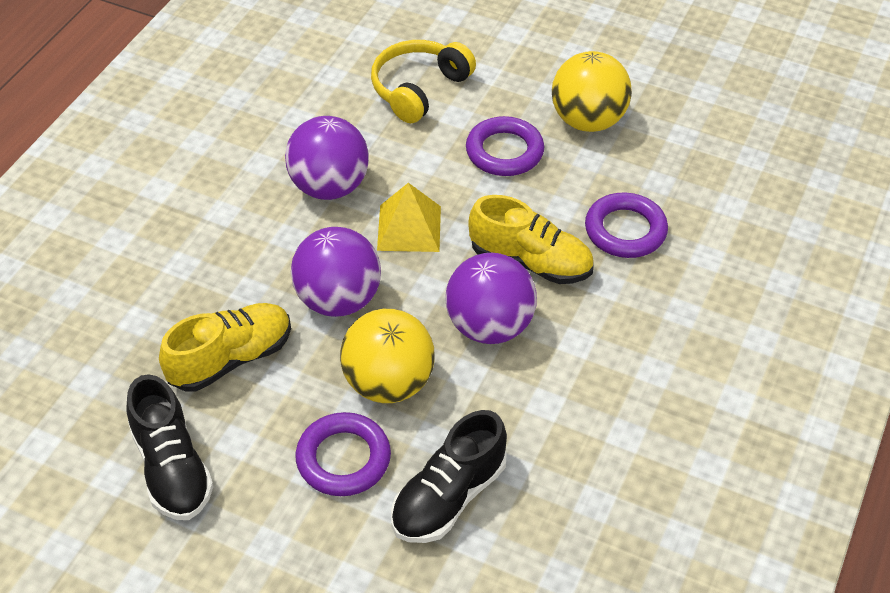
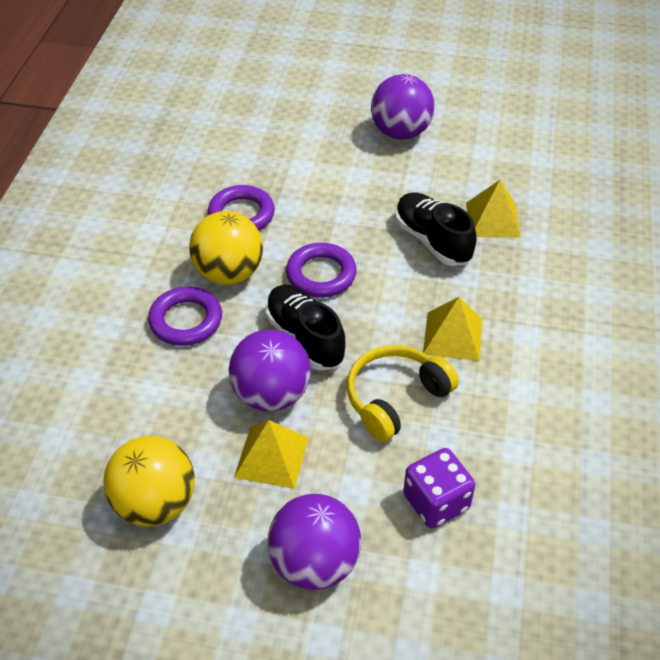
purple dice: none = 0 -> [403,448,475,529] = 1
yellow pyramid: [377,183,441,252] = 1 -> [234,420,309,489] [423,297,482,361] [466,180,521,238] = 3
yellow shoe: [159,303,291,392] [468,195,594,284] = 2 -> none = 0

